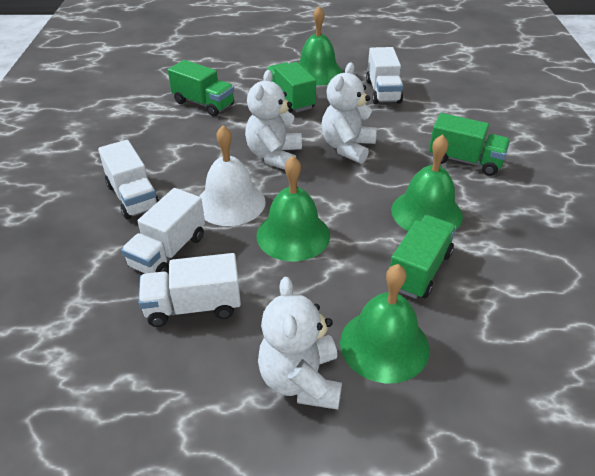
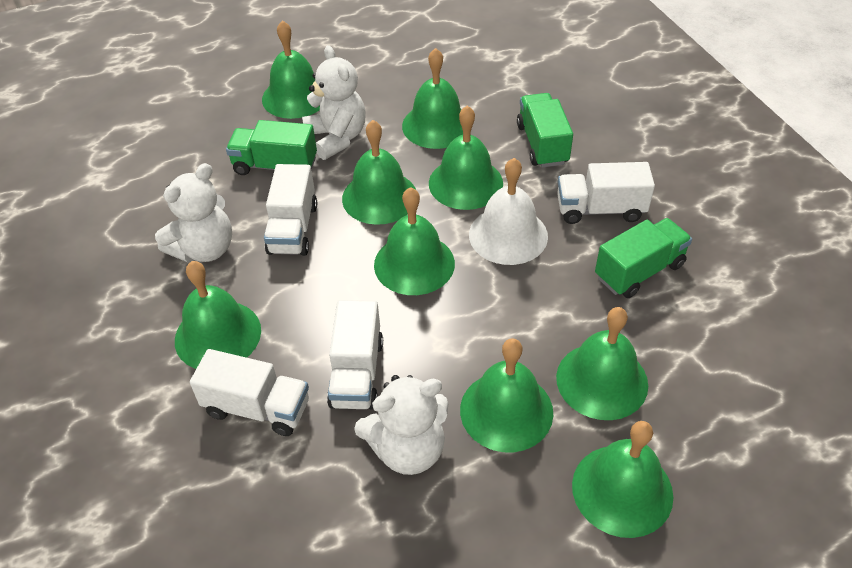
green bell: [256,156,330,261] [299,6,343,86] [340,264,429,383] [391,134,463,231] = 4 -> [175,261,261,369] [262,20,320,119] [342,120,416,225] [374,187,455,295] [402,48,463,149] [429,106,503,210] [460,338,553,452] [556,307,648,420] [572,421,673,538] = 9
green truck: [168,60,234,116] [266,62,316,113] [390,215,456,299] [429,113,510,176] = 4 -> [226,120,317,175] [517,93,573,168] [595,218,692,298] = 3

